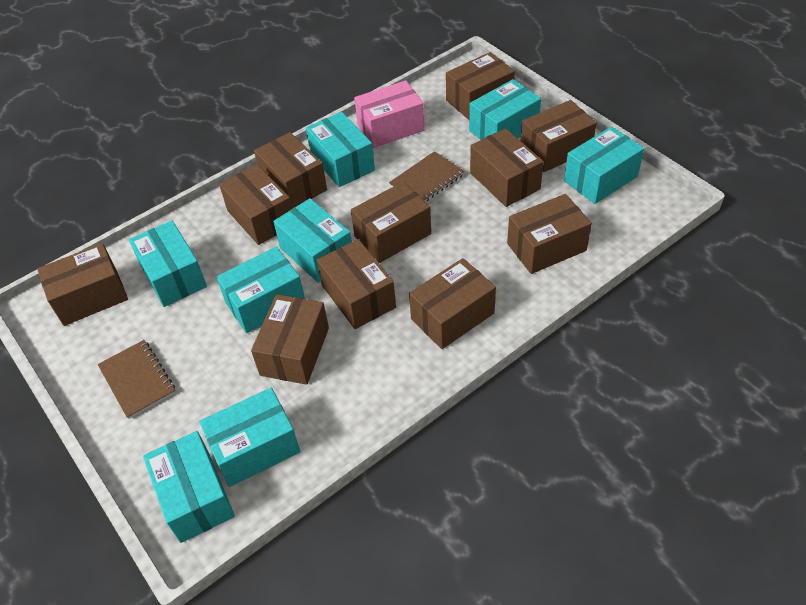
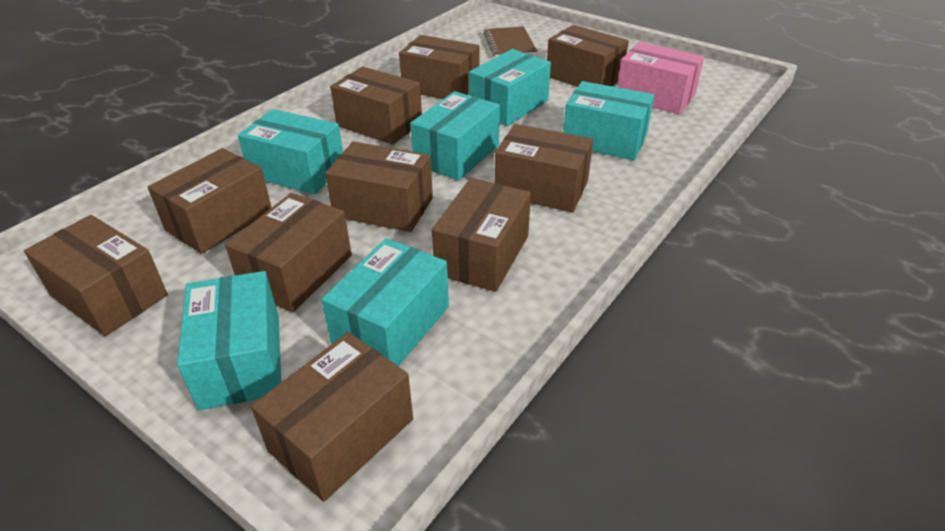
brown box: [37,243,128,326] [219,164,292,245] [251,294,329,385] [254,132,327,208] [317,239,396,329] [351,181,431,263] [409,258,496,349] [446,52,515,120] [470,128,544,207] [507,194,592,274] [521,100,597,172] = 11 -> [24,215,168,336] [148,148,272,254] [225,193,352,312] [251,332,413,502] [325,142,433,232] [330,67,422,145] [399,35,479,99] [432,178,531,292] [495,124,593,212] [547,25,629,87] = 10
brown notebook: [98,340,176,419] [389,151,464,202] = 2 -> [483,26,537,58] = 1
turquoise box: [129,221,207,307] [143,431,235,543] [199,388,300,487] [216,247,305,333] [273,198,352,283] [306,112,375,187] [469,79,541,140] [564,126,644,204] = 8 -> [177,271,281,410] [238,109,343,194] [321,238,449,366] [410,91,500,181] [469,49,551,126] [563,81,654,160] = 6

